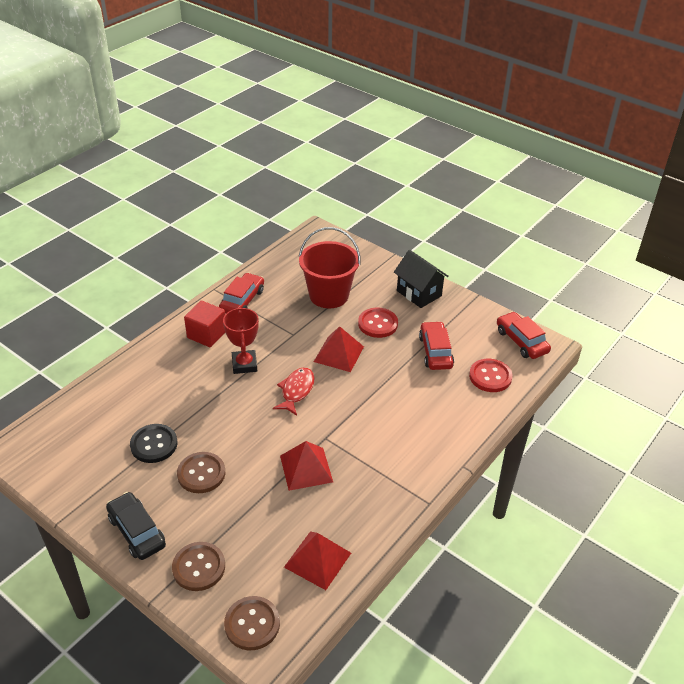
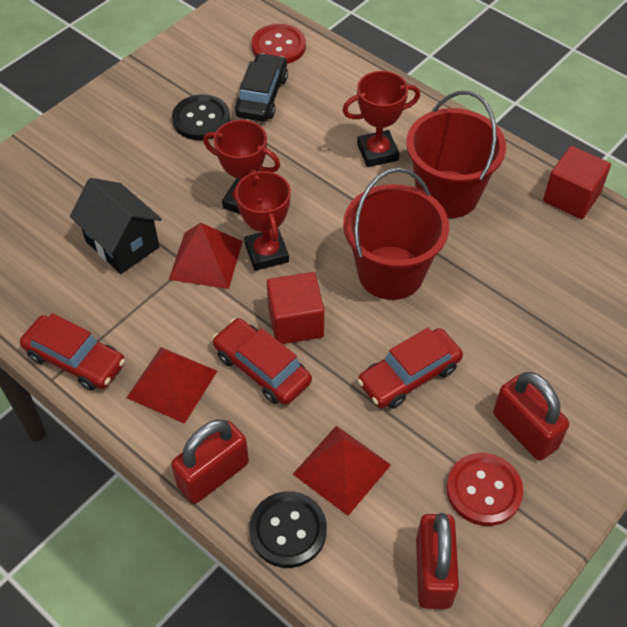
black button: [130,424,177,463] = 1 -> [172,94,230,140] [249,491,327,568] = 2
brown button: [172,542,225,591] [177,452,225,493] [224,596,280,650] = 3 -> none = 0
red bucket: [299,227,361,308] = 1 -> [343,168,449,300] [407,91,506,218] = 2
red cube: [184,301,225,347] = 1 -> [267,272,324,344] [543,146,611,219] = 2
red fish: [273,368,315,416] = 1 -> none = 0
red padlock: none = 0 -> [171,419,249,504] [416,513,459,609] [493,372,569,461] = 3
red trophy: [223,307,259,374] = 1 -> [203,120,280,214] [235,170,291,271] [342,71,420,167] = 3

